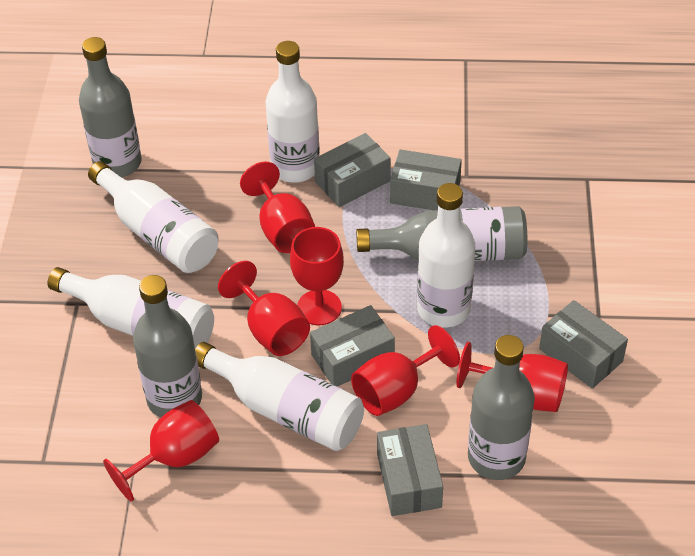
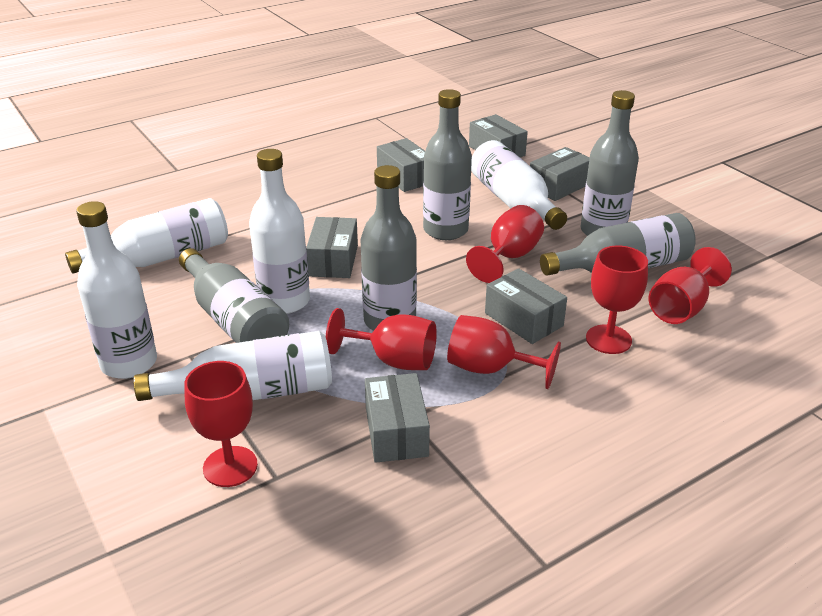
grey bottle: [79,37,142,178] [133,275,202,417] [356,206,527,261] [468,335,535,480] = 4 -> [179,248,289,343] [360,165,417,331] [423,89,472,240] [540,213,696,276] [581,90,639,236] = 5
grey box: [310,305,395,387] [314,133,391,207] [377,424,443,516] [390,149,462,210] [539,300,628,389] = 5 -> [306,217,358,278] [365,373,430,463] [377,138,425,192] [469,114,528,157] [485,268,567,344] [530,147,590,201] = 6

